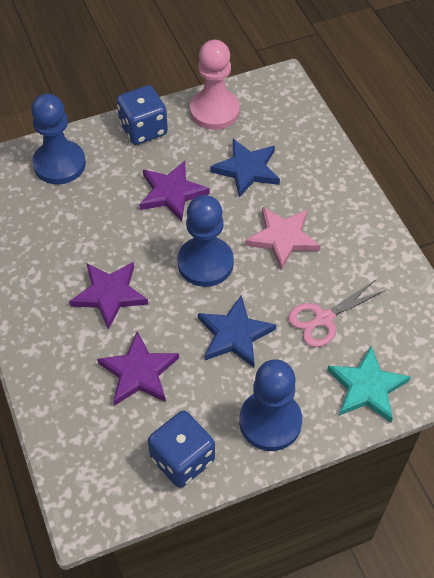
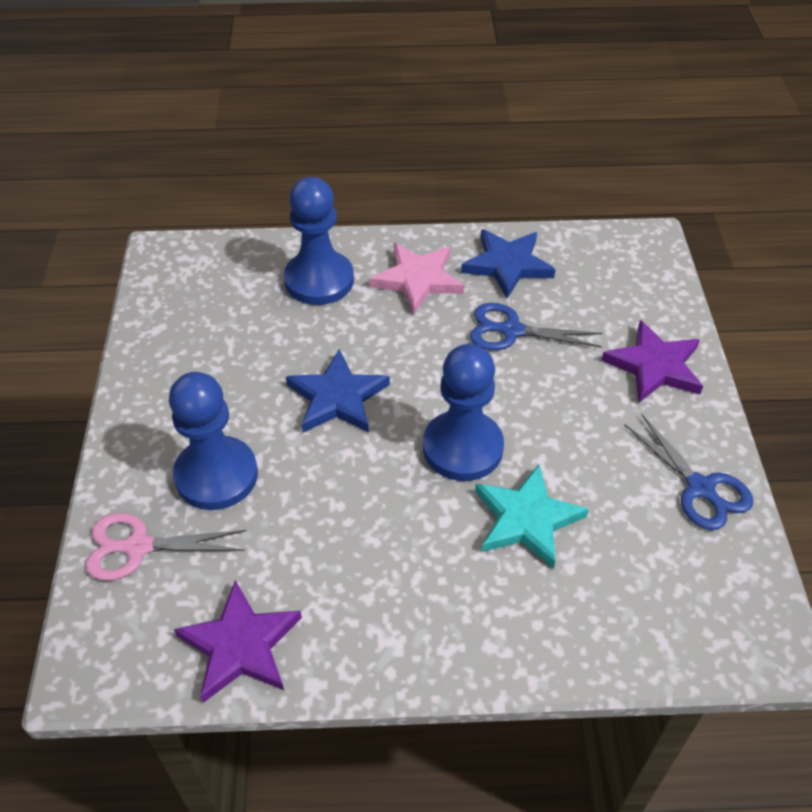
blue dice: [117,85,168,145] [148,411,215,488] = 2 -> none = 0
blue scissors: none = 0 -> [470,303,603,350] [624,414,753,530] = 2
pink pawn: [190,40,240,130] = 1 -> none = 0
purple star: [69,262,148,330] [97,331,179,406] [139,161,210,222] = 3 -> [174,580,302,703] [601,320,703,403] = 2

